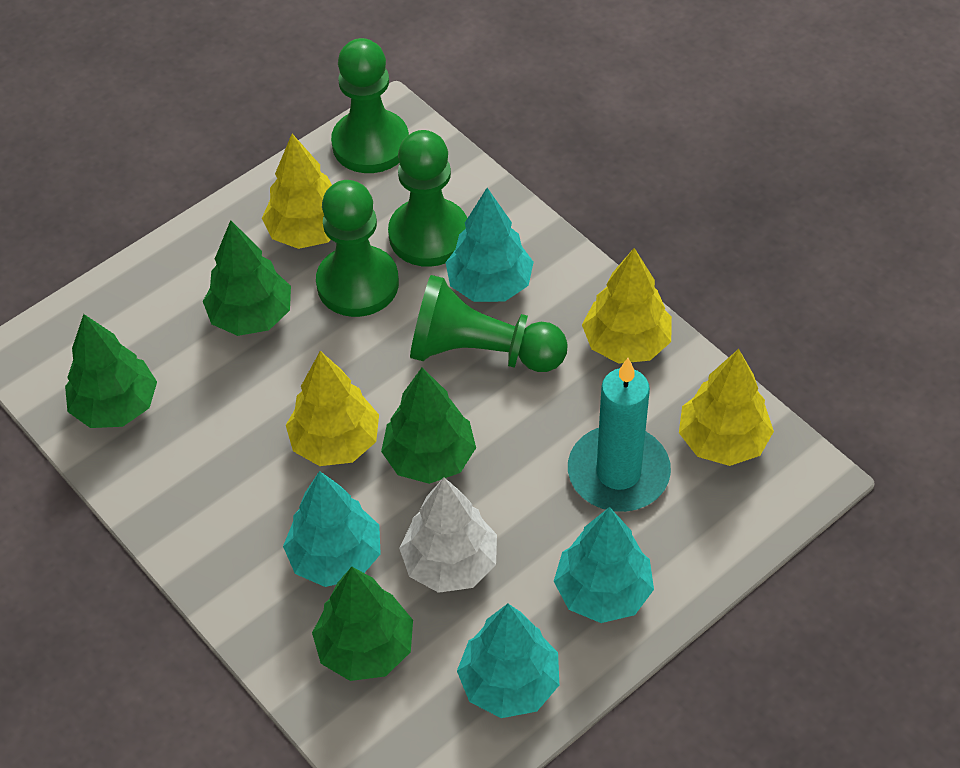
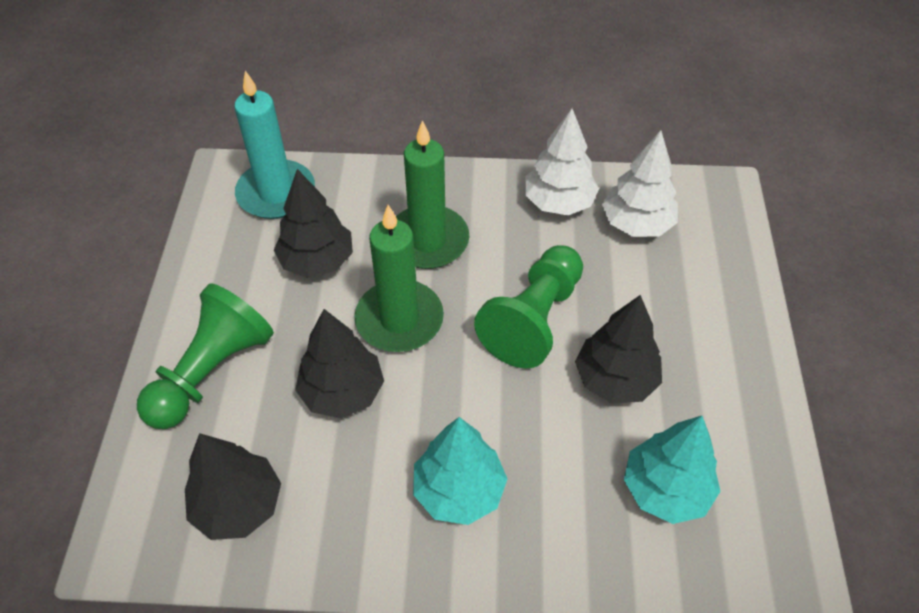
black tree: none = 0 -> [185,433,281,540] [274,169,353,278] [295,309,384,419] [575,295,662,403] = 4
green candle: none = 0 -> [354,205,444,352] [396,120,469,269] = 2
green pawn: [316,180,399,317] [331,38,409,173] [388,130,467,267] [410,275,568,372] = 4 -> [137,283,274,429] [474,245,583,368] = 2
green tree: [65,314,157,428] [203,220,291,336] [312,567,413,681] [381,367,476,484] = 4 -> none = 0
turquoise tree: [283,471,381,587] [446,188,534,302] [457,604,559,718] [554,507,654,623] = 4 -> [413,417,507,525] [624,416,721,524] = 2
white tree: [399,477,497,593] = 1 -> [525,108,599,215] [602,130,678,237] = 2
yellow tree: [262,134,332,249] [286,351,379,466] [582,248,672,364] [679,349,774,466] = 4 -> none = 0

